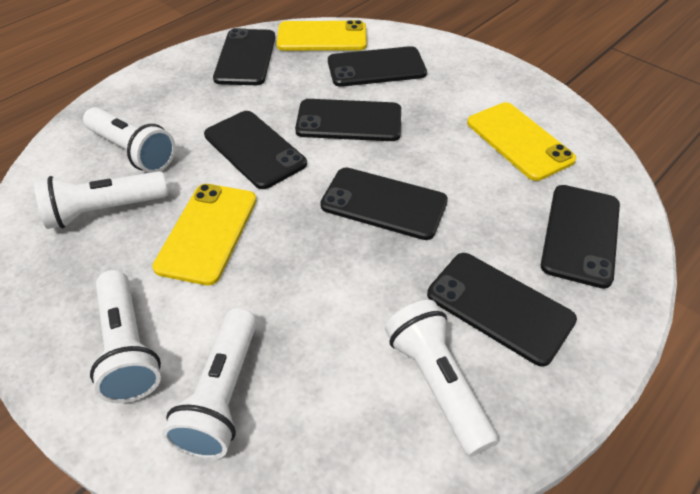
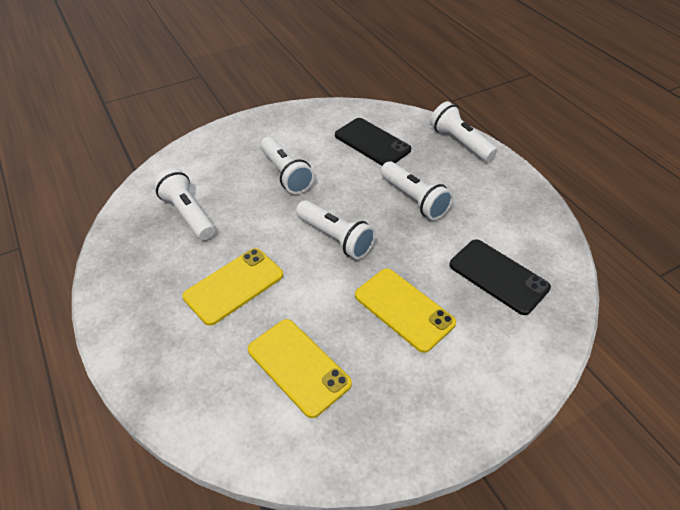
black phone: [204,111,307,189] [213,28,275,85] [295,99,401,141] [320,168,448,240] [328,46,427,87] [427,253,577,367] [541,185,620,289] = 7 -> [335,118,411,166] [449,239,551,315] = 2

